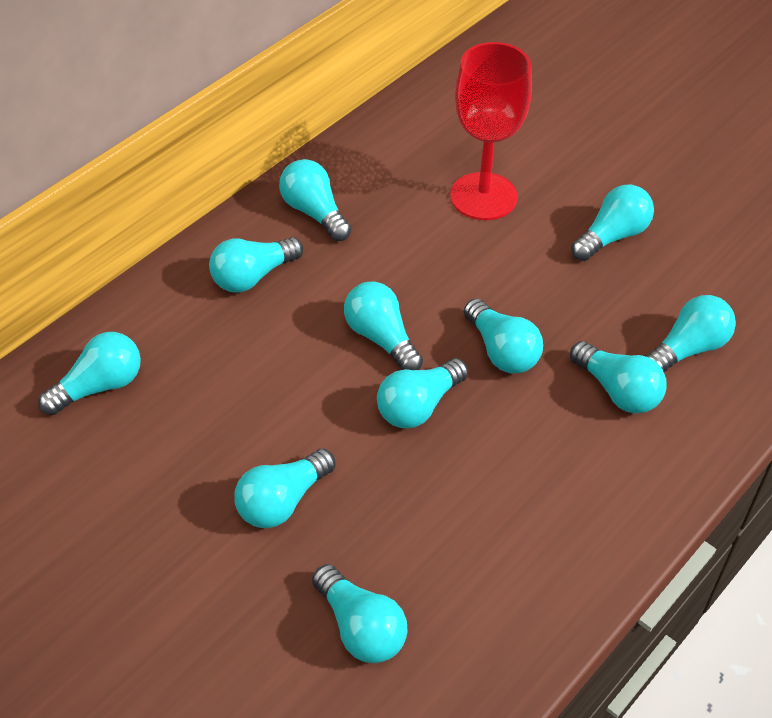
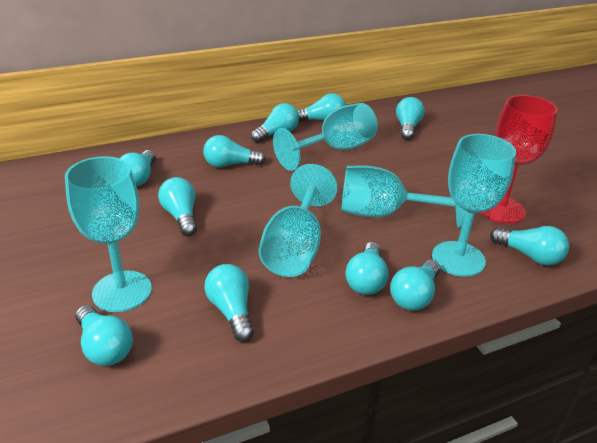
turquoise goblet: none = 0 -> [65,156,152,312] [258,164,338,277] [273,103,378,171] [341,166,466,228] [432,134,516,277] = 5

